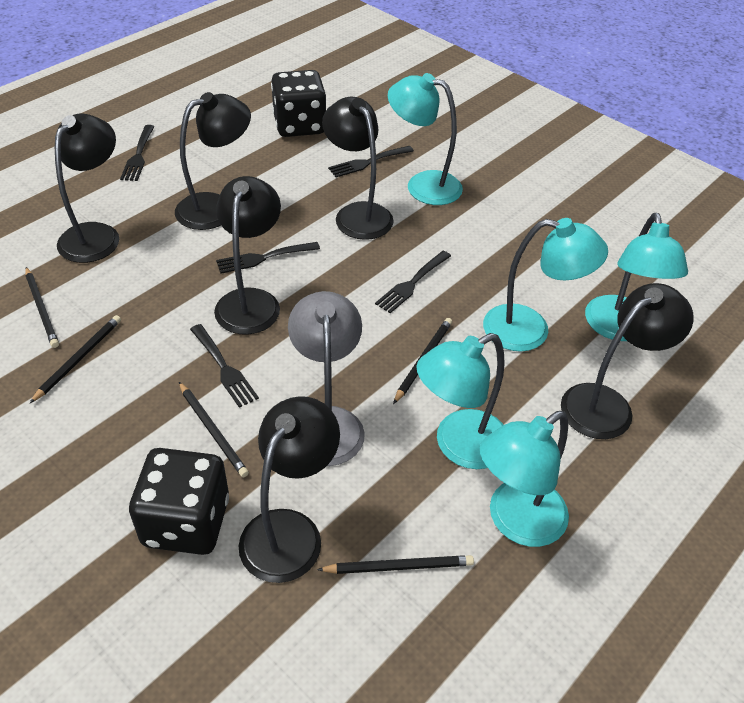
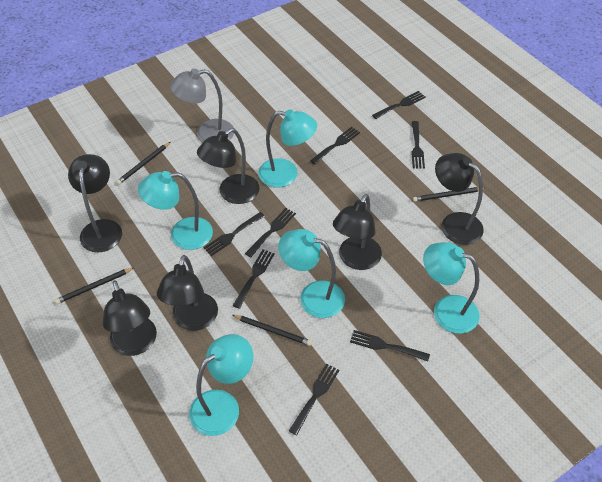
black dice: [129,448,229,555] [271,70,326,137] = 2 -> none = 0
black fork: [120,125,155,181] [190,324,259,408] [216,242,320,274] [328,146,414,177] [375,251,451,313] = 5 -> [203,212,265,256] [233,249,275,309] [245,208,296,257] [289,363,339,436] [310,127,360,164] [350,330,430,362] [372,91,426,119] [411,121,425,169] = 8
black pencil: [25,267,59,348] [29,315,121,404] [179,382,249,477] [317,555,474,574] [393,318,452,404] = 5 -> [55,267,135,304] [116,142,170,185] [232,315,312,346] [413,187,485,202] = 4

